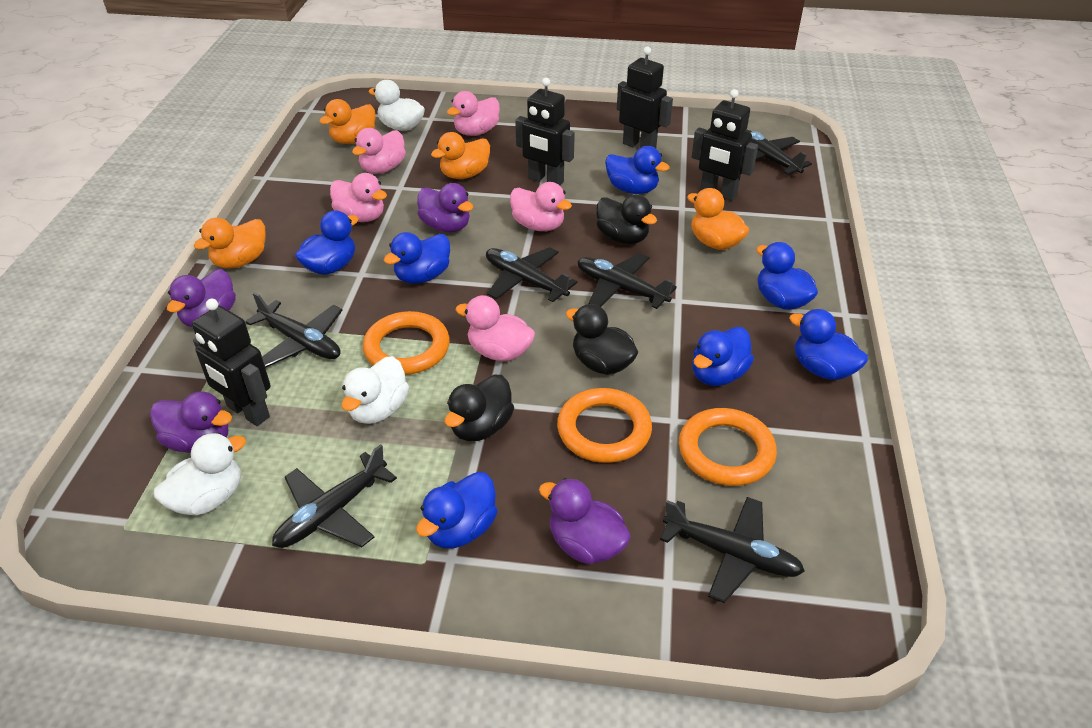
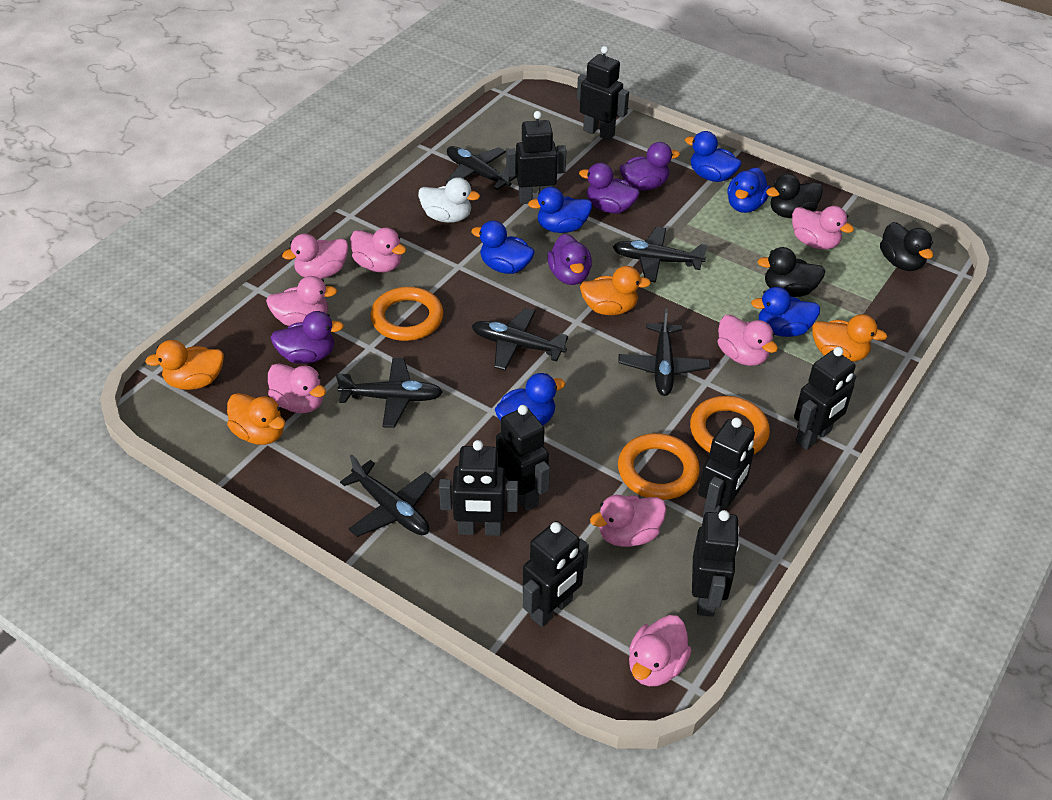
black robot: [192,299,270,426] [515,78,575,185] [617,47,673,148] [692,89,758,201] = 4 -> [439,440,518,536] [496,405,550,511] [506,111,566,204] [523,521,589,627] [577,46,629,140] [692,510,740,617] [698,418,755,517] [794,347,856,450] = 8
blue duck: [295,210,359,275] [384,232,450,284] [416,472,498,549] [605,146,670,194] [692,327,754,386] [756,242,818,310] [789,309,868,380] = 7 -> [471,220,535,274] [495,373,565,426] [528,187,592,233] [685,131,741,182] [727,168,770,213] [751,287,820,337] = 6
pink duck: [330,173,387,222] [352,128,406,174] [447,91,500,136] [456,295,535,361] [510,182,572,231] = 5 -> [266,276,337,326] [268,363,326,413] [282,234,349,279] [350,227,406,272] [590,495,666,547] [629,615,691,686] [718,315,778,366] [792,206,854,250] = 8
white duck: [154,433,246,515] [341,356,409,424] [368,80,425,131] = 3 -> [418,177,480,223] = 1

